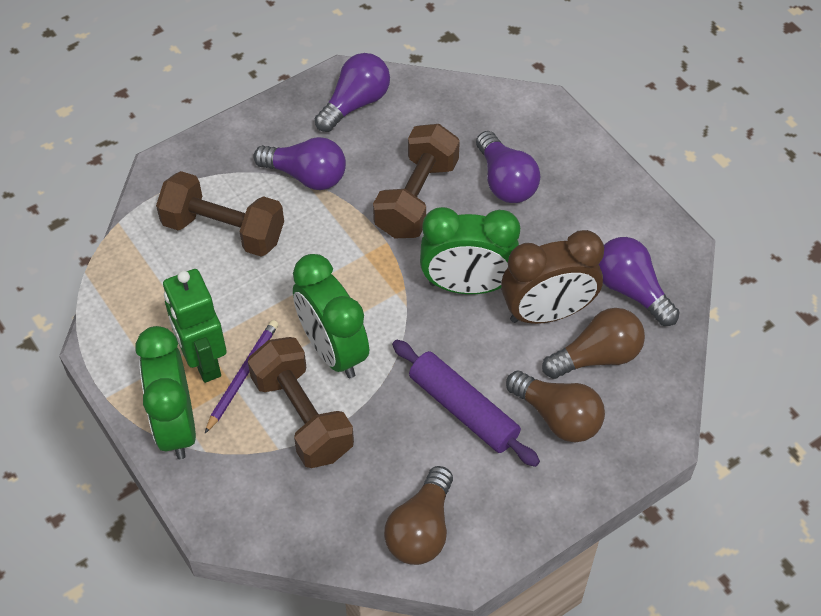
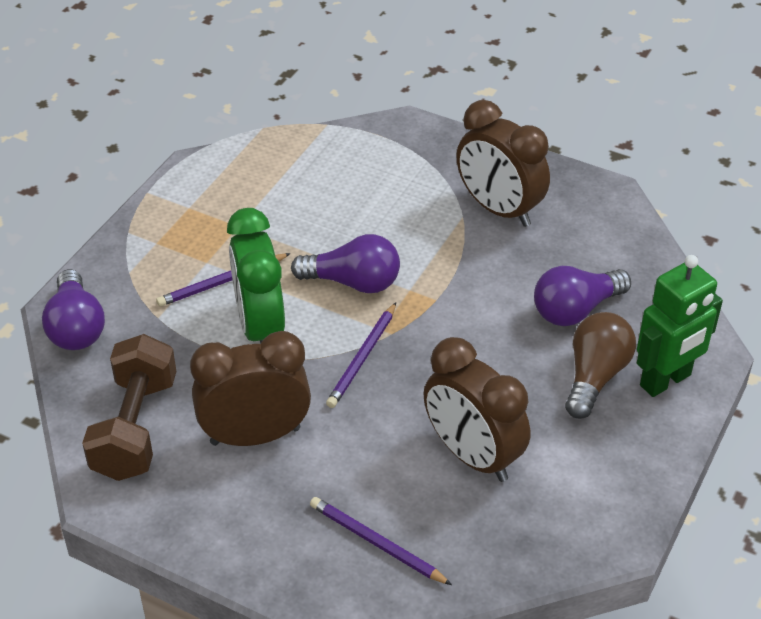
brown clock: [501,230,604,324] = 1 -> [190,331,311,446] [424,337,530,482] [456,100,550,227] = 3
brown dumbbell: [156,171,284,256] [248,337,354,468] [373,124,460,238] = 3 -> [82,334,177,481] = 1
brown light bulb: [384,466,453,565] [506,371,605,443] [542,308,645,379] = 3 -> [565,312,636,419] = 1
green clock: [136,326,196,459] [293,254,369,378] [420,207,520,294] = 3 -> [227,208,285,343] = 1
purple light bulb: [253,137,346,190] [315,53,390,132] [476,131,540,203] [599,237,680,326] = 4 -> [42,269,105,350] [291,234,400,293] [534,266,631,326] = 3
purple pencil: [205,320,279,433] = 1 -> [156,253,291,307] [310,497,452,585] [326,303,396,408] = 3
purple rolling pin: [392,340,540,467] = 1 -> none = 0

